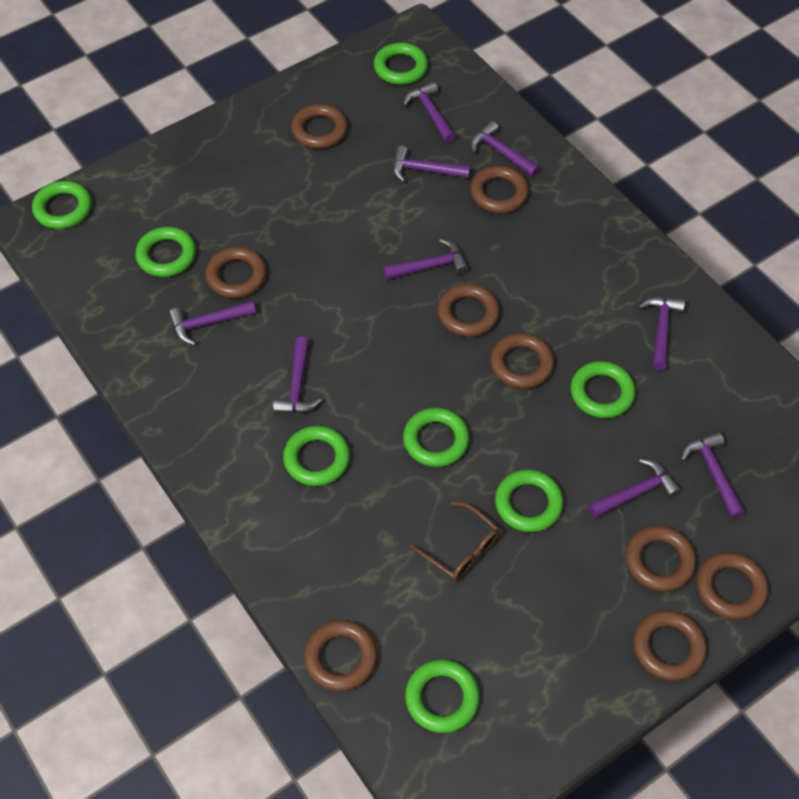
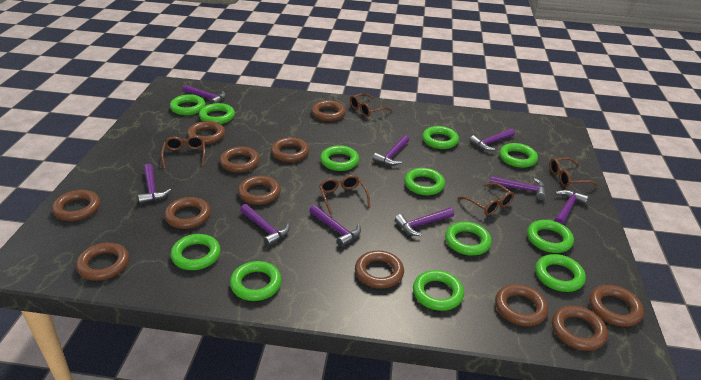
brown glasses: [409,502,499,580] = 1 -> [161,135,205,169] [319,175,370,215] [350,93,393,117] [457,182,514,215] [549,157,598,187] = 5
brown ring: [205,247,266,298] [291,104,348,149] [304,620,377,691] [437,284,500,337] [470,166,529,213] [490,333,554,389] [626,526,696,591] [633,610,707,681] [697,552,768,619] = 9 -> [52,190,100,221] [76,243,129,281] [164,197,211,229] [187,121,225,144] [219,147,260,173] [238,176,281,205] [271,137,310,162] [311,100,346,121] [355,251,404,289] [495,284,548,326] [552,305,608,351] [589,285,644,327] = 12
green ring: [32,181,92,229] [135,227,196,277] [283,426,350,486] [374,43,428,85] [403,408,469,467] [405,660,480,733] [495,469,563,532] [570,361,636,418] = 8 -> [170,94,206,115] [170,234,221,270] [199,103,235,124] [230,261,282,301] [320,145,359,171] [404,168,445,195] [413,270,464,311] [422,126,459,149] [445,222,492,256] [499,143,538,168] [527,220,574,253] [535,254,586,292] = 12

